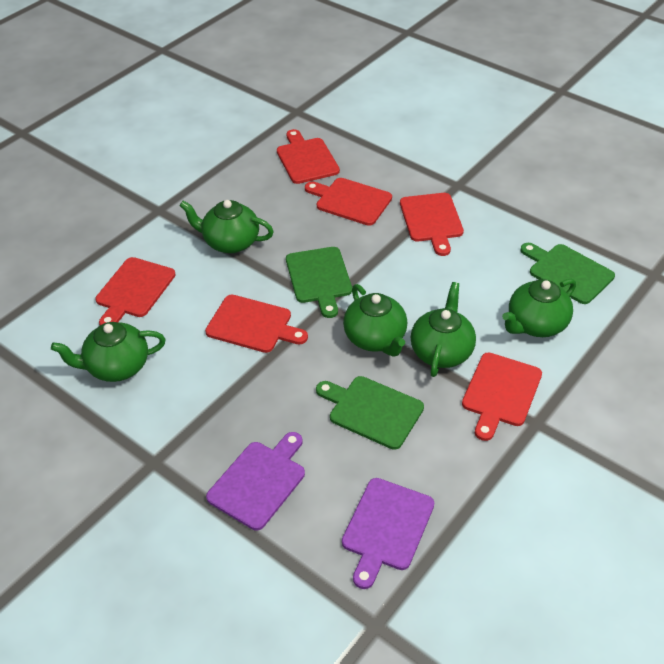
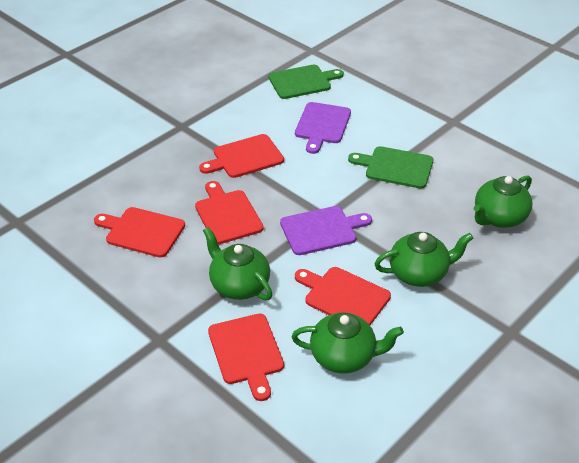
green cutting board: [286,247,352,318] [316,376,424,450] [521,243,615,304] = 3 -> [268,65,344,99] [348,146,434,189] = 2
green teapot: [51,322,166,382] [179,200,274,253] [343,284,407,357] [411,282,476,377] [502,279,576,337] = 5 -> [203,227,273,301] [292,312,404,374] [374,232,473,287] [474,176,532,228] = 4
red cutting board: [95,257,176,325] [205,295,308,353] [277,129,340,184] [305,178,392,226] [400,193,464,256] [462,352,542,441] = 6 -> [94,207,185,258] [195,181,264,244] [199,134,284,178] [208,314,284,401] [295,267,391,325] = 5

